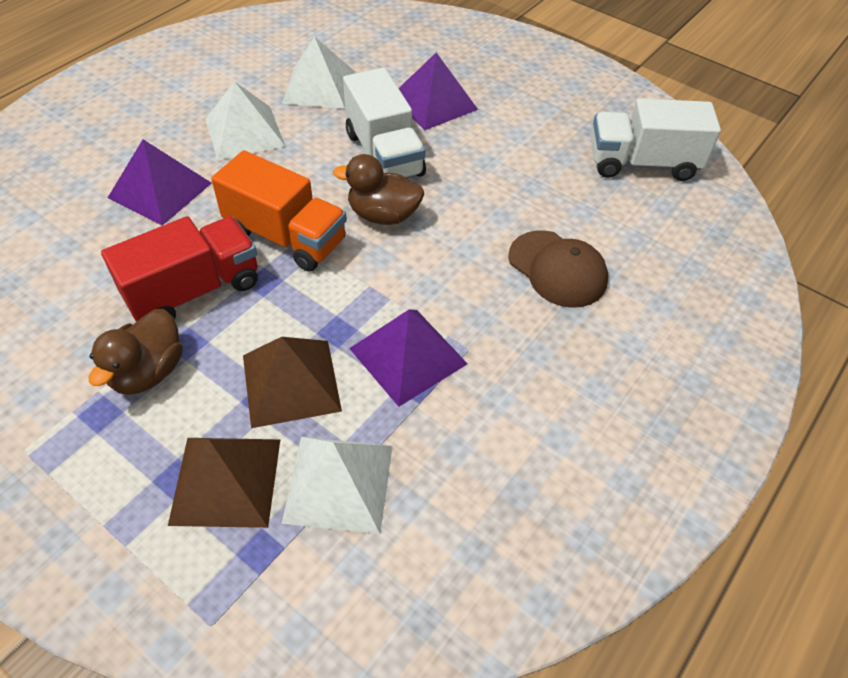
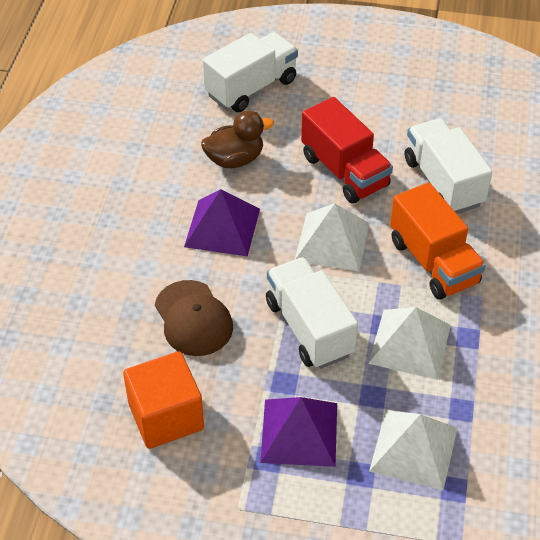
brown duck: [89,309,183,395] [333,154,424,225] = 2 -> [201,111,274,168] = 1
brown pyramid: [168,438,281,528] [243,337,342,428] = 2 -> none = 0
orange cube: none = 0 -> [123,351,204,449] = 1
purple pyramid: [108,139,212,226] [349,309,468,407] [399,53,478,130] = 3 -> [184,189,260,257] [260,397,337,467] = 2
white truck: [343,68,426,178] [591,98,721,181] = 2 -> [203,32,298,112] [266,257,358,369] [405,118,492,214] = 3

